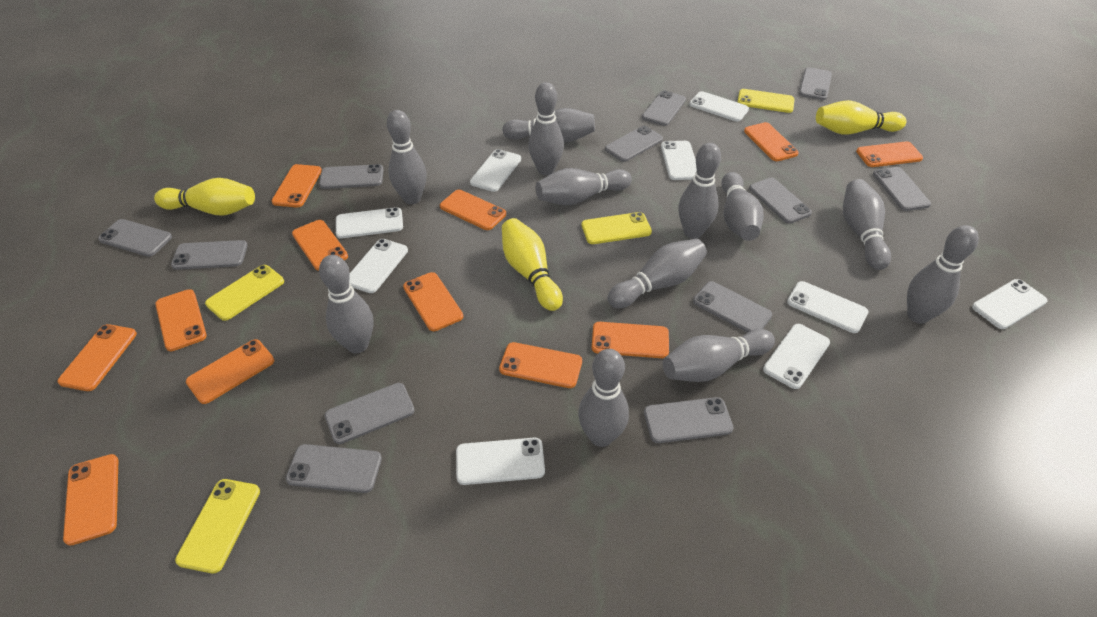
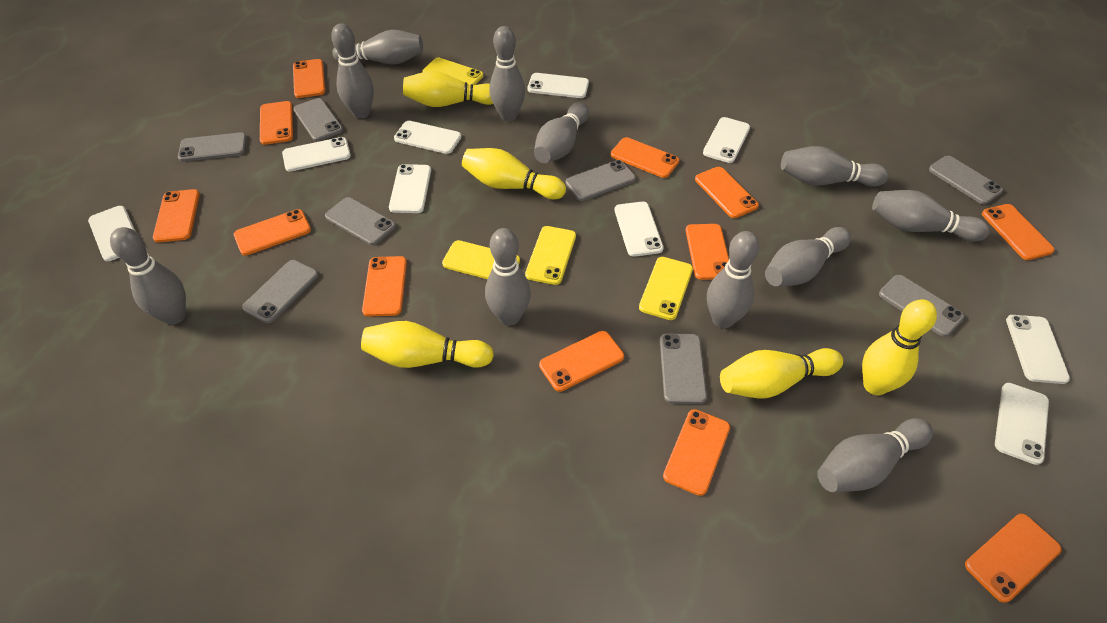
grey bowling pin: [319,255,373,353] [387,110,427,204] [502,108,595,142] [528,82,564,175] [536,168,632,205] [578,349,629,447] [608,239,707,308] [663,329,775,382] [678,143,721,239] [721,172,764,241] [843,179,891,270] [907,225,979,324] = 12 -> [110,227,186,325] [331,24,374,119] [332,30,423,64] [485,228,531,326] [489,26,525,121] [534,102,589,163] [707,231,760,329] [765,227,851,286] [781,146,889,187] [817,418,933,492] [872,190,990,241] = 11
grey phone: [98,219,172,257] [171,240,248,270] [286,444,382,493] [319,164,384,189] [325,383,415,444] [605,126,663,162] [642,90,686,126] [644,397,733,443] [693,281,772,333] [749,178,812,224] [799,67,832,100] [873,167,931,211] = 12 -> [178,132,247,162] [242,260,318,323] [293,98,343,141] [325,197,396,245] [566,160,636,201] [660,333,707,404] [879,275,964,337] [929,156,1003,205] = 8
yellow bowling pin: [154,178,255,215] [502,218,563,311] [816,100,906,135] = 3 -> [361,321,494,368] [403,71,493,107] [462,148,566,199] [720,348,843,398] [862,299,937,395] = 5

